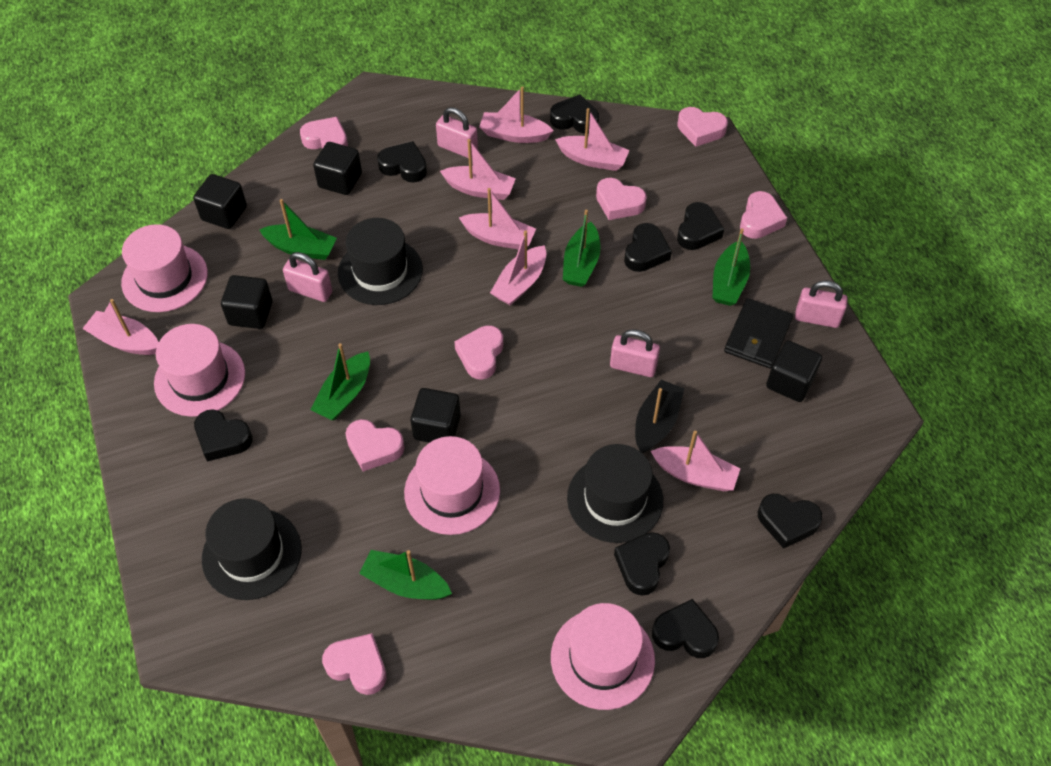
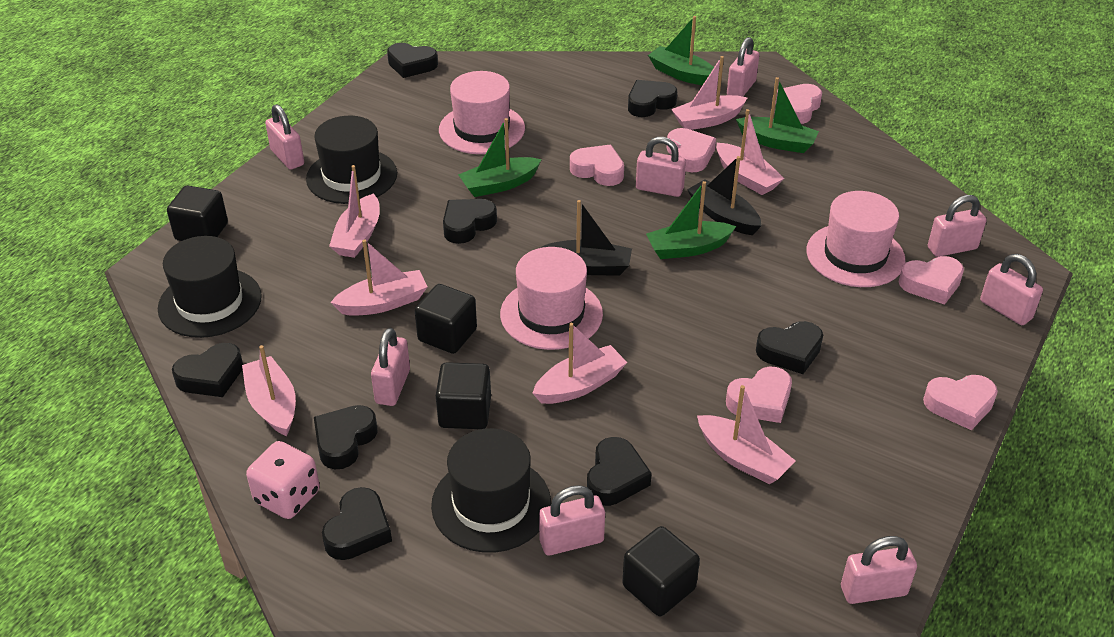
black boat: [635,380,684,453] = 1 -> [540,200,632,276] [687,156,762,235] = 2
black cube: [193,174,247,229] [221,275,273,329] [313,142,362,195] [411,388,461,443] [766,341,822,402] = 5 -> [167,185,228,241] [415,284,477,354] [436,362,491,429] [622,526,700,616] = 4
black wallet: [724,298,793,369] = 1 -> none = 0
green boat: [259,199,337,260] [310,343,370,420] [359,550,452,600] [563,210,601,287] [712,228,750,306] = 5 -> [458,118,542,197] [646,181,736,259] [648,16,719,85] [736,77,819,153] = 4
pink dice: none = 0 -> [246,441,320,519] = 1
pink hat: [121,224,208,312] [154,324,245,417] [404,436,500,535] [551,603,655,710] = 4 -> [439,71,525,154] [500,247,603,350] [806,191,905,287] = 3
pink heart: [300,117,348,149] [322,633,386,695] [345,419,405,472] [454,325,503,380] [596,178,647,220] [677,107,728,147] [740,191,787,239] = 7 -> [570,145,624,186] [667,128,716,172] [726,366,792,423] [775,84,822,124] [899,256,964,305] [923,375,998,430] = 6
pink padlock: [283,252,332,302] [436,107,478,158] [610,329,660,377] [795,280,848,328] = 4 -> [265,104,304,170] [371,328,410,406] [539,485,605,556] [636,137,686,197] [727,37,759,97] [841,536,917,604] [928,195,986,257] [980,254,1043,325] = 8

